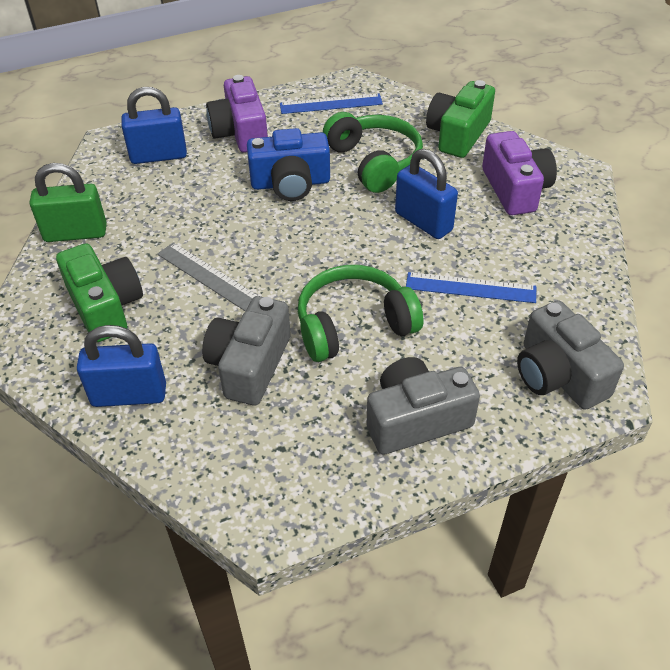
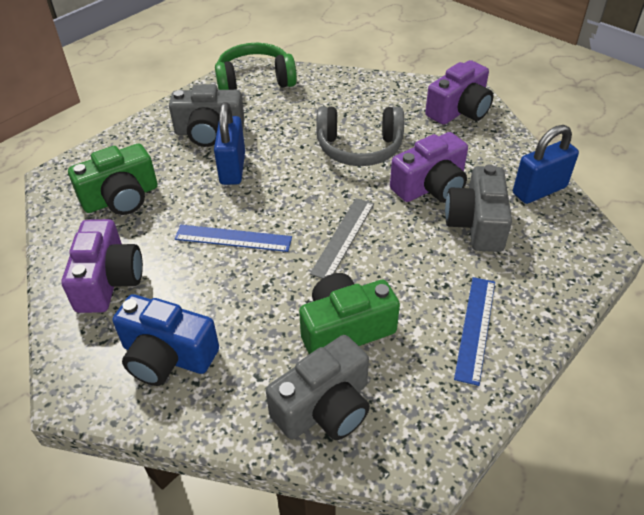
blue padlock: [77,325,166,407] [121,87,187,164] [395,149,458,239] = 3 -> [214,102,245,185] [513,125,579,204] = 2
green headphones: [298,265,423,362] [323,112,423,193] = 2 -> [215,43,297,90] = 1
green padlock: [30,163,107,242] = 1 -> none = 0
grey headphones: none = 0 -> [316,106,404,166] = 1
purple camera: [206,75,268,153] [482,131,557,215] = 2 -> [62,219,143,313] [390,132,468,203] [425,60,494,125] = 3

